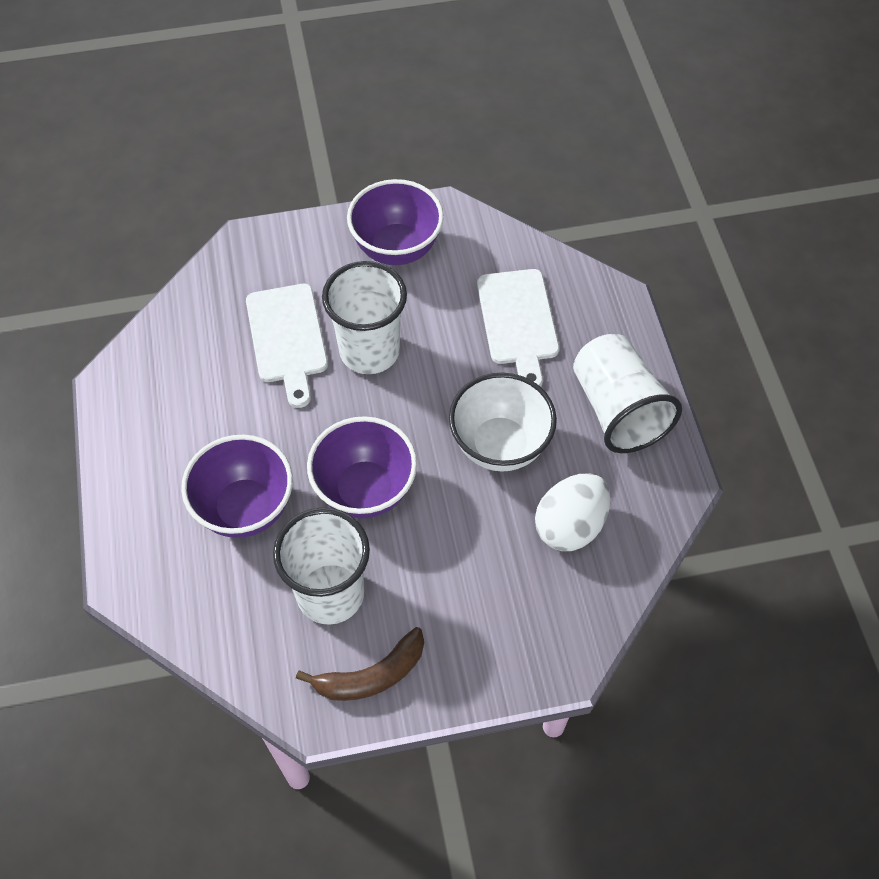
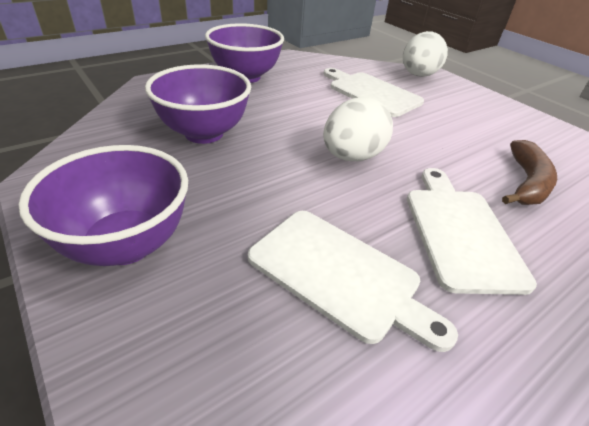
white bowl: [449,373,557,472] = 1 -> none = 0
white cup: [273,507,370,625] [322,261,407,374] [573,334,682,453] = 3 -> none = 0
white cutting board: [246,284,328,408] [477,269,559,387] = 2 -> [248,211,458,352] [323,68,424,117] [407,168,537,295] = 3
white egg: [535,473,611,551] = 1 -> [323,97,393,161] [403,31,448,77] = 2

